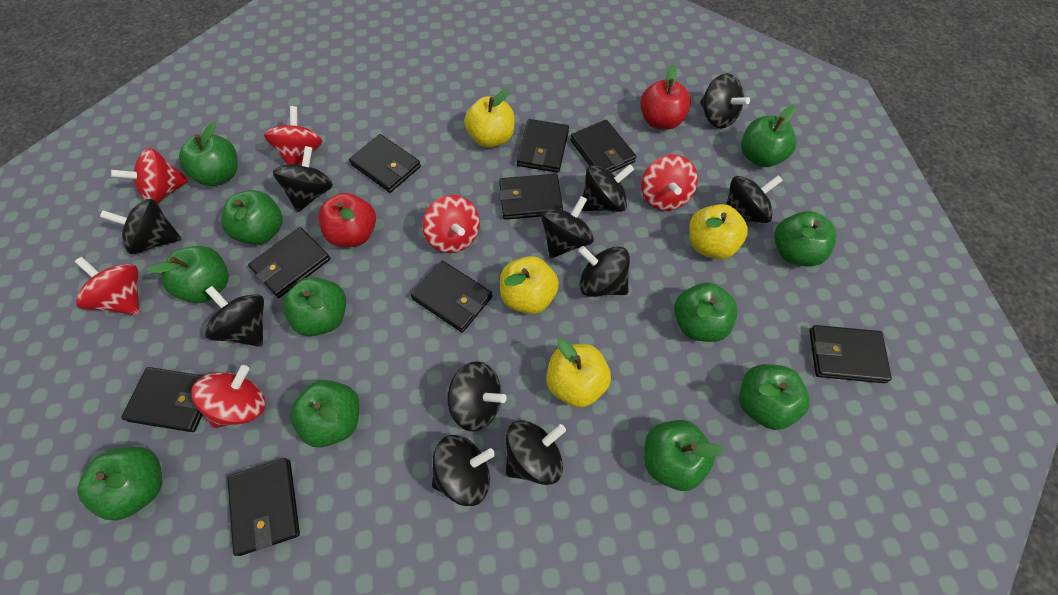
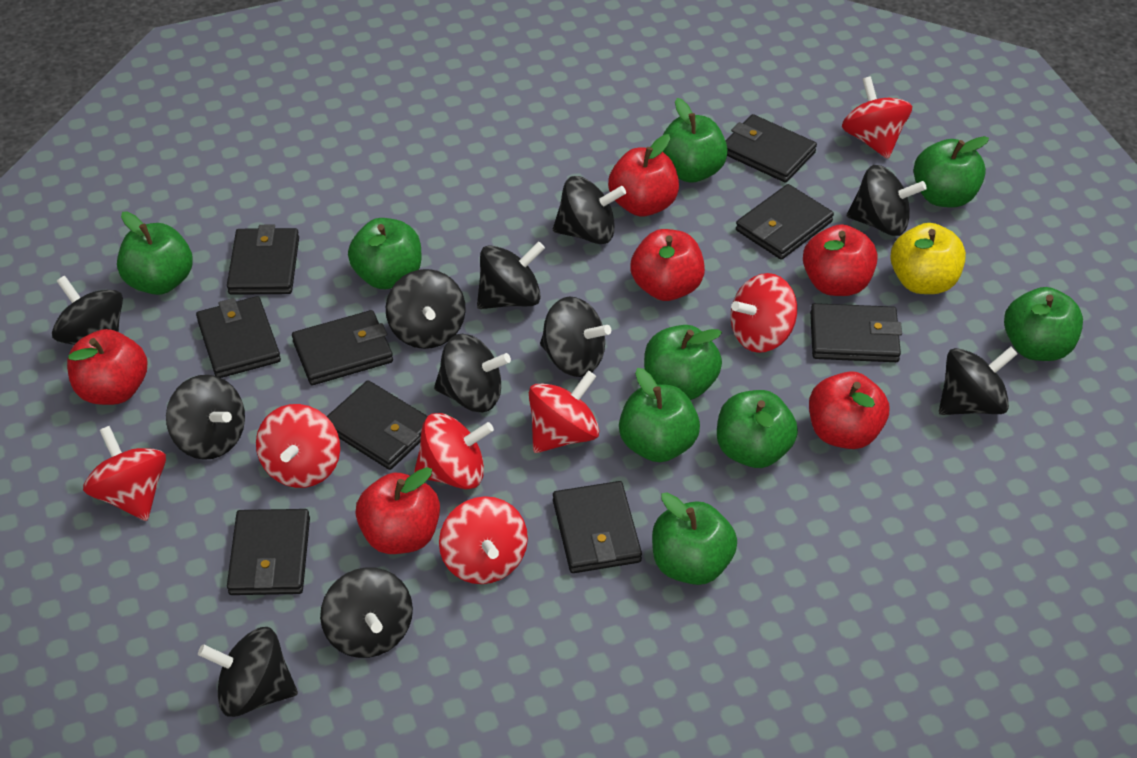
green apple: [77,447,162,521] [147,246,229,303] [179,123,238,186] [221,190,282,245] [282,277,346,336] [290,380,359,447] [644,420,723,491] [674,283,738,342] [739,364,810,430] [741,106,796,167] [774,211,837,267] = 11 -> [117,212,193,295] [348,218,421,289] [619,368,700,462] [644,325,722,400] [652,492,737,585] [663,98,728,183] [717,390,798,468] [913,136,989,208] [1004,287,1083,361] = 9
red apple: [318,193,376,247] [640,65,691,130] = 2 -> [67,329,148,405] [355,467,440,554] [608,134,679,216] [630,229,705,301] [803,224,878,296] [809,371,889,449] = 6
red spinning top: [74,257,139,315] [111,148,189,203] [191,365,265,429] [264,106,322,165] [422,195,480,253] [641,154,698,211] = 6 -> [83,426,166,521] [256,404,340,488] [414,413,494,489] [439,496,528,584] [529,371,600,453] [730,273,797,353] [842,76,912,159] = 7
yellow apple: [464,89,515,148] [500,256,559,314] [546,339,611,408] [689,204,748,259] = 4 -> [890,223,966,294] = 1

